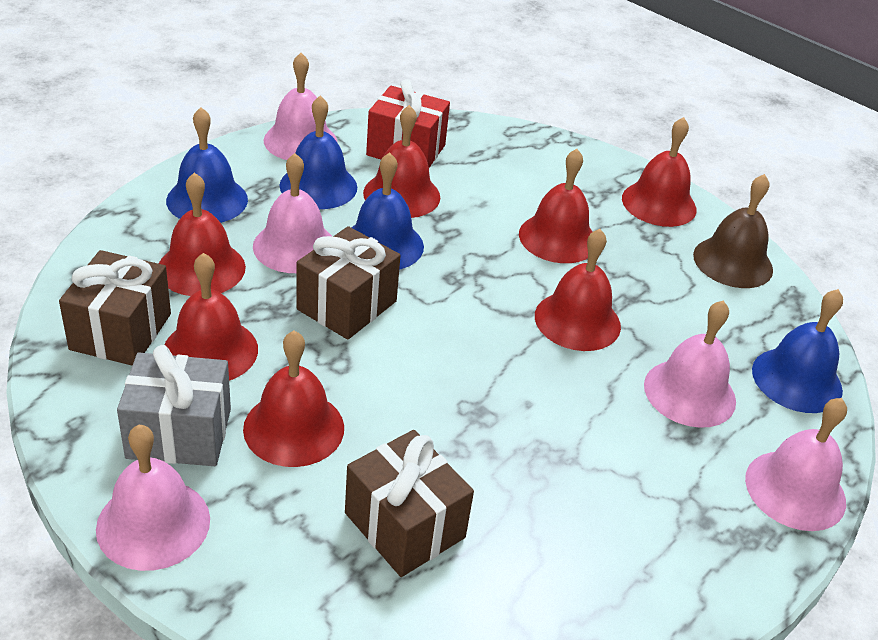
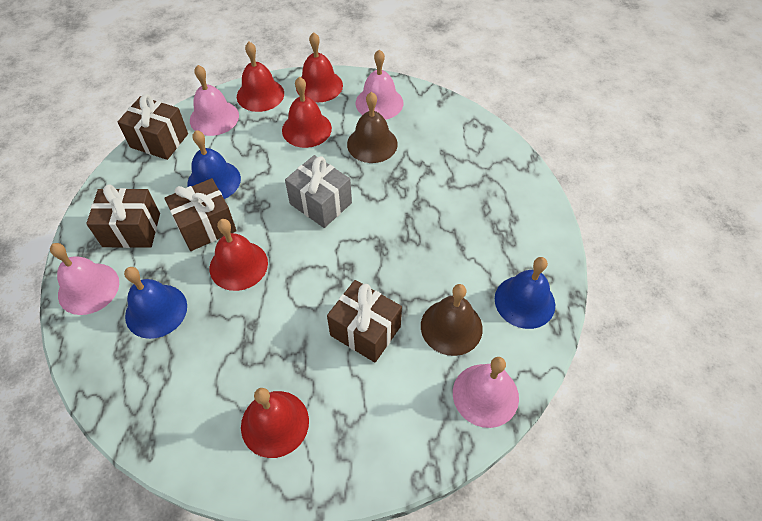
blue bell: [166,107,248,223] [279,96,357,209] [352,152,424,270] [752,289,843,413] = 4 -> [124,267,187,339] [187,130,241,199] [495,257,555,329] = 3
brown bell: [693,174,773,288] = 1 -> [347,92,398,163] [421,284,483,356] = 2
brown gift: [59,250,171,366] [297,226,401,339] [345,430,474,577] = 3 -> [86,184,160,248] [118,94,188,160] [165,178,237,251] [327,280,402,362] = 4
pink bell: [96,425,210,571] [253,153,332,273] [264,53,338,160] [644,301,736,428] [745,398,847,531] = 5 -> [50,243,119,315] [190,65,239,136] [356,50,403,120] [453,357,519,428] = 4
red bell: [159,173,246,296] [164,253,258,381] [243,331,344,467] [363,105,440,218] [519,149,593,263] [535,229,621,351] [622,117,696,227] = 7 -> [210,219,268,291] [237,42,284,112] [241,388,309,458] [282,77,332,148] [296,32,343,102] = 5
red gift: [366,79,450,168] = 1 -> none = 0

